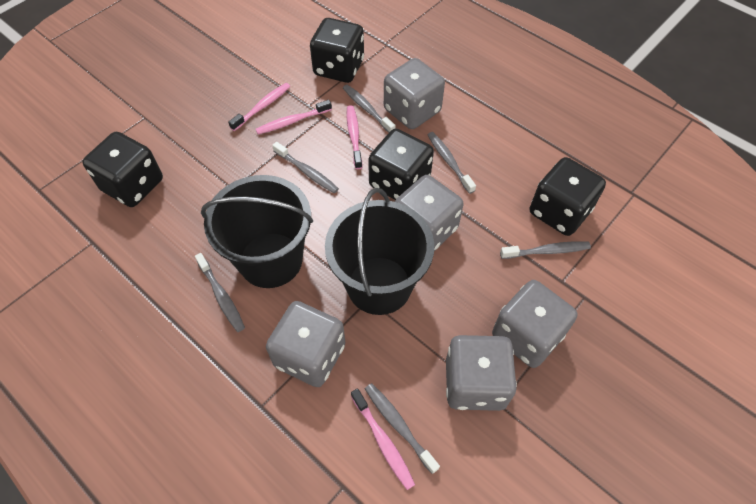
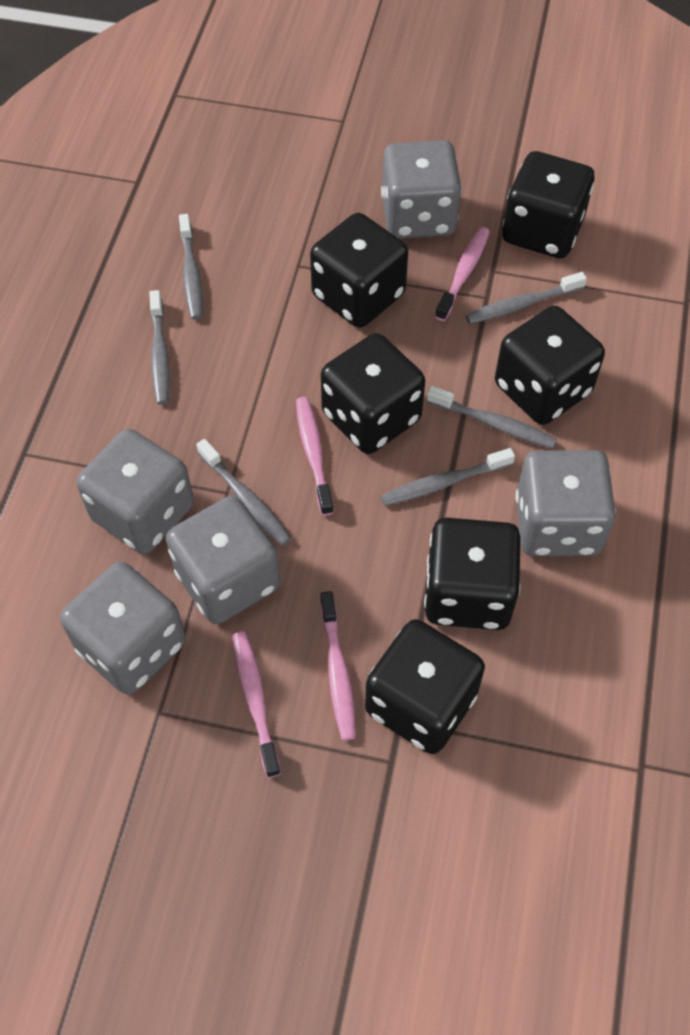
black bucket: [201,175,313,288] [325,188,434,315] = 2 -> none = 0
black dice: [82,132,163,207] [310,18,364,83] [368,129,434,200] [530,157,606,236] = 4 -> [310,213,408,328] [321,333,425,454] [365,619,485,754] [424,518,521,630] [495,306,605,425] [502,151,594,258] = 6

